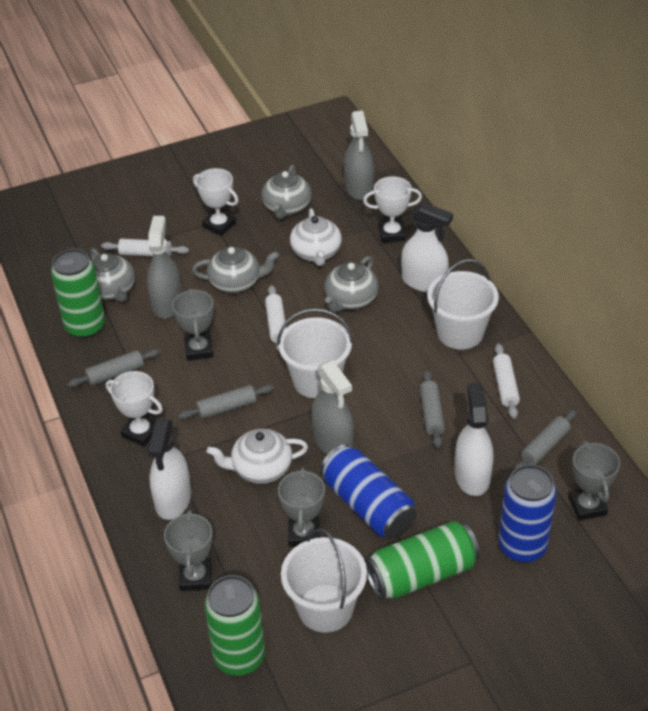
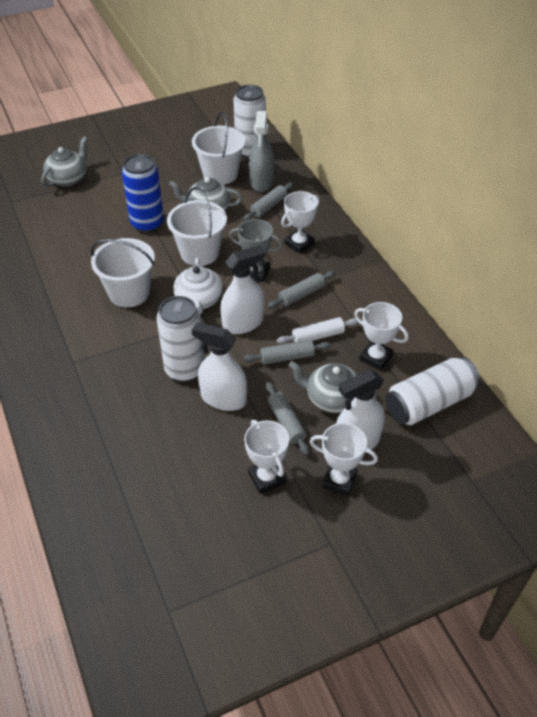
blue can: [320,444,416,539] [498,465,557,563] = 2 -> [122,154,164,233] = 1
green can: [51,249,106,339] [204,575,265,676] [365,521,480,600] = 3 -> none = 0
grey spray bottle: [147,216,182,319] [311,360,354,454] [344,110,374,200] = 3 -> [249,111,274,192] = 1
grey teapot: [90,248,135,302] [192,247,279,293] [261,165,311,219] [325,256,379,312] = 4 -> [41,137,88,187] [169,177,242,211] [289,361,377,413] = 3
grey trophy: [164,510,213,591] [172,289,214,361] [278,468,325,546] [569,441,620,521] = 4 -> [229,219,282,282] = 1
white can: none = 0 -> [157,296,204,382] [233,85,266,159] [385,357,480,425] = 3
white rolling pin: [101,239,189,257] [265,285,286,353] [493,343,520,419] = 3 -> [276,317,359,344] = 1
white teapot: [207,429,308,484] [290,208,342,266] = 2 -> [173,258,223,314] = 1
white trophy: [106,371,163,447] [193,168,239,236] [363,176,422,243] = 3 -> [244,420,289,494] [281,191,320,254] [309,423,378,496] [354,302,409,371] = 4

